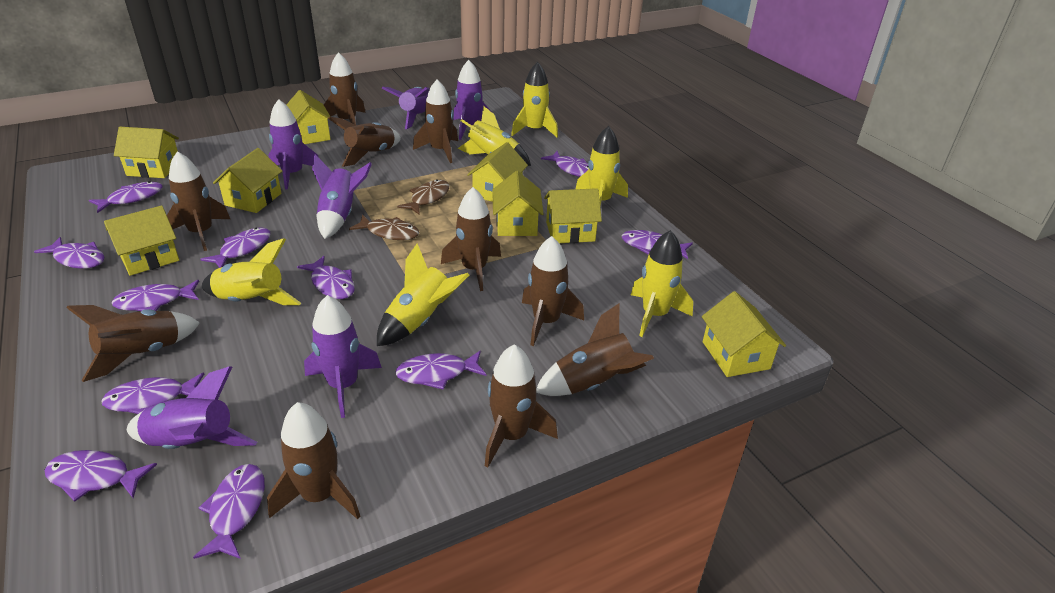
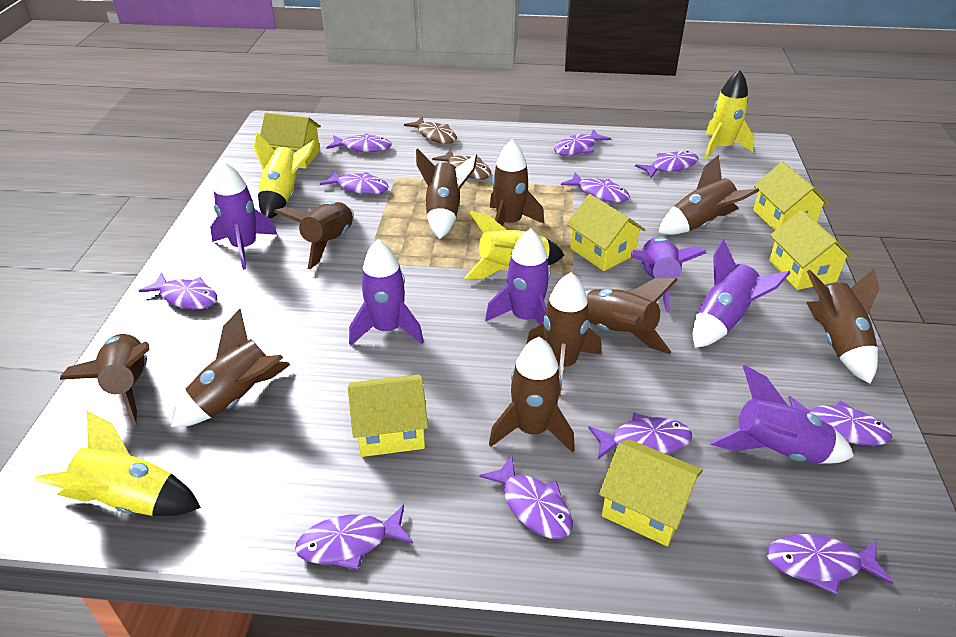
yellow house: [104,205,179,276] [114,127,179,178] [213,148,282,213] [286,90,331,144] [467,142,528,202] [492,171,544,236] [544,188,602,243] [702,291,786,377] = 8 -> [260,112,321,169] [348,374,428,457] [567,194,645,271] [599,439,703,546] [753,162,830,231] [769,210,854,290] = 6
yellow rocket: [202,238,301,305] [377,244,469,346] [458,106,531,166] [511,62,558,137] [576,126,628,208] [631,230,693,337] = 6 -> [34,411,201,516] [254,133,315,219] [464,211,564,279] [704,70,755,159] = 4

